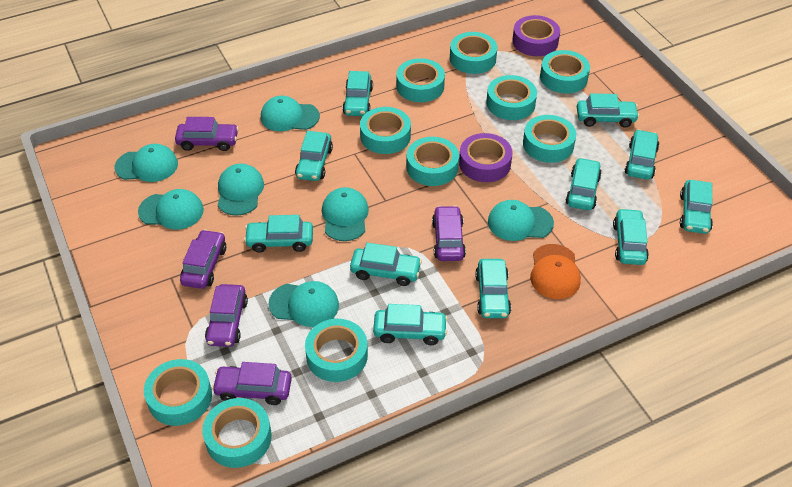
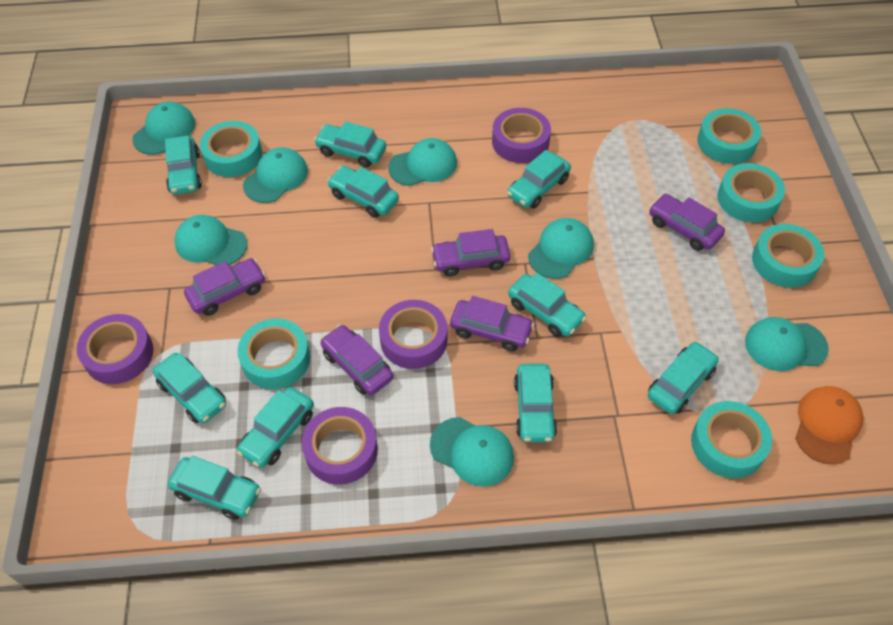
purple tape: [459,133,513,182] [512,15,560,56] = 2 -> [77,314,154,384] [302,407,378,485] [379,300,448,369] [492,108,551,163] = 4
turquoise car: [244,215,313,253] [295,131,333,181] [342,71,373,116] [350,243,422,286] [373,304,448,345] [475,259,511,318] [566,158,602,210] [577,93,639,128] [613,208,649,265] [625,129,659,180] [680,180,713,234] = 11 -> [153,353,226,424] [165,136,202,195] [168,456,261,520] [237,387,314,468] [314,121,386,168] [327,166,399,218] [507,150,571,209] [508,272,587,337] [514,364,557,442] [648,341,719,414] = 10
turquoise tape: [144,359,212,426] [202,398,272,468] [305,319,368,382] [360,107,411,154] [396,58,445,102] [406,137,459,186] [450,32,497,74] [486,75,537,120] [523,115,576,163] [540,50,590,94] = 10 -> [200,121,262,177] [237,319,310,389] [691,401,772,479] [697,108,761,164] [717,163,785,223] [752,224,824,288] = 6

